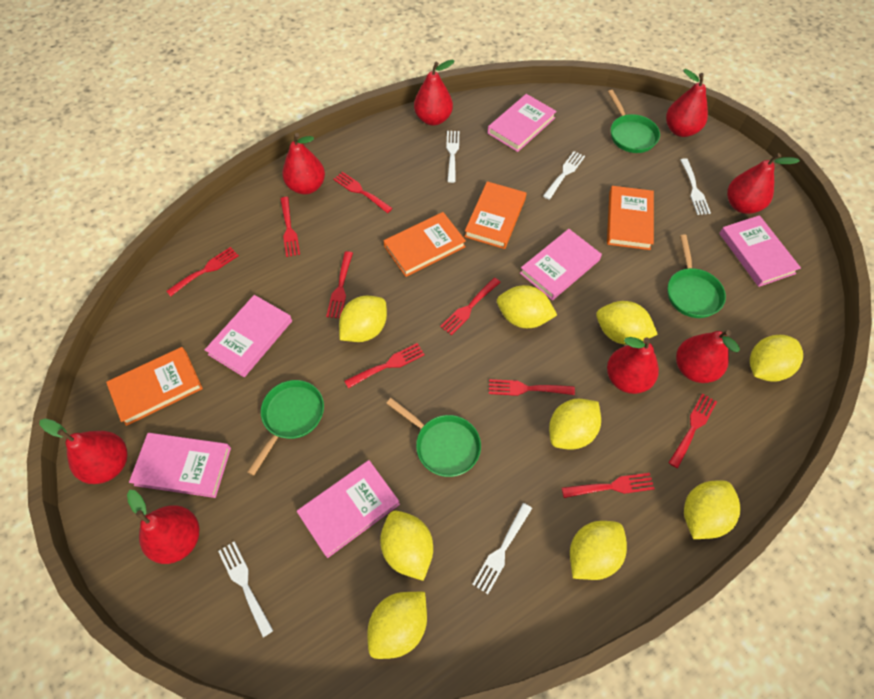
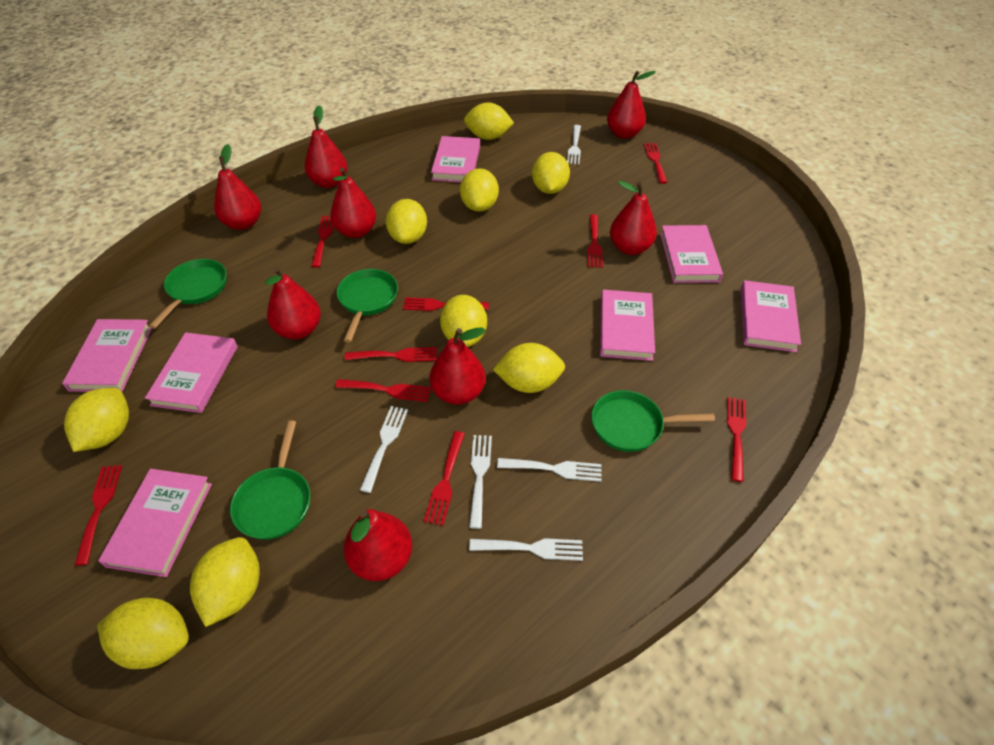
orange book: [106,347,203,426] [384,212,466,277] [464,181,526,249] [607,186,654,250] = 4 -> none = 0
pink book: [129,433,231,498] [205,295,292,377] [297,460,400,558] [487,94,557,152] [520,229,602,300] [719,215,801,287] = 6 -> [62,319,152,392] [98,469,212,577] [145,332,238,413] [431,136,480,182] [600,290,655,361] [660,225,723,283] [740,280,801,352] = 7

